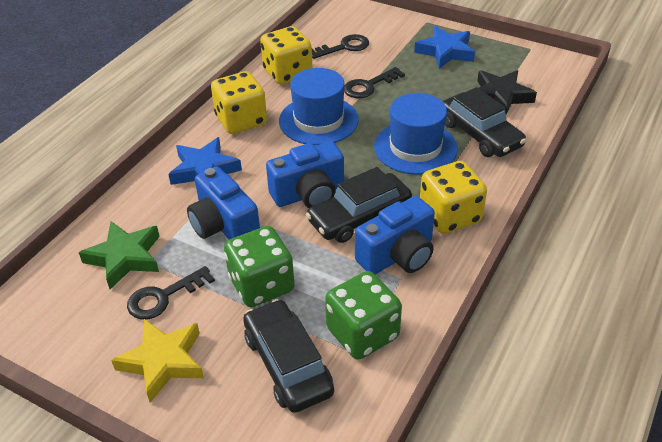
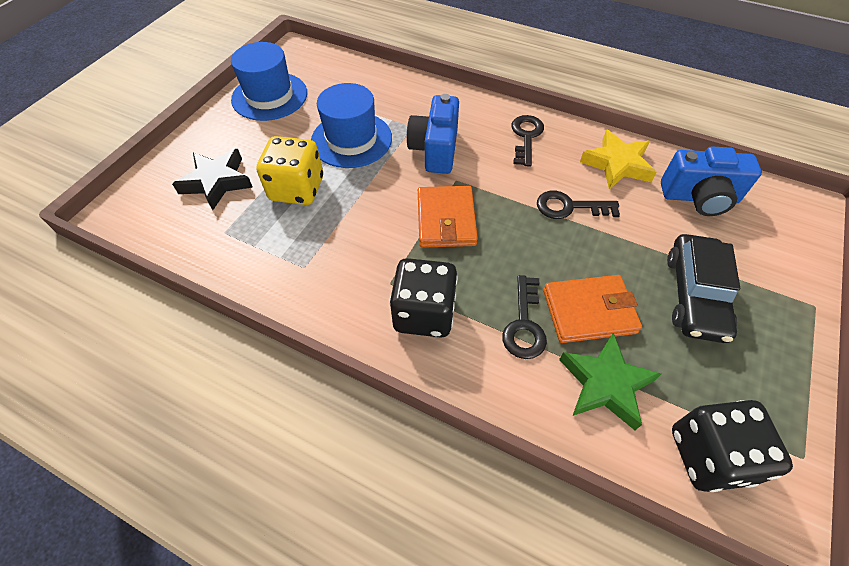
black car: [243,299,334,413] [306,167,412,243] [442,87,526,157] = 3 -> [667,234,740,343] = 1
black dice: none = 0 -> [389,258,458,338] [672,400,793,492] = 2
blue camera: [187,167,260,239] [266,141,344,208] [355,196,435,275] = 3 -> [406,94,459,174] [661,146,762,216] = 2
blue star: [168,137,242,185] [414,26,475,69] = 2 -> none = 0
green dice: [224,226,295,307] [325,271,402,360] = 2 -> none = 0
orange wallet: none = 0 -> [418,186,478,248] [543,275,642,343] = 2
yellow dice: [211,71,267,134] [260,26,312,84] [420,161,487,234] = 3 -> [256,136,323,205] = 1

